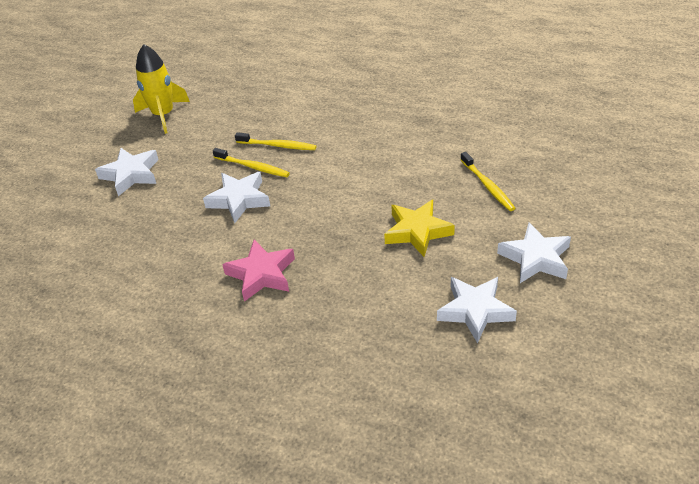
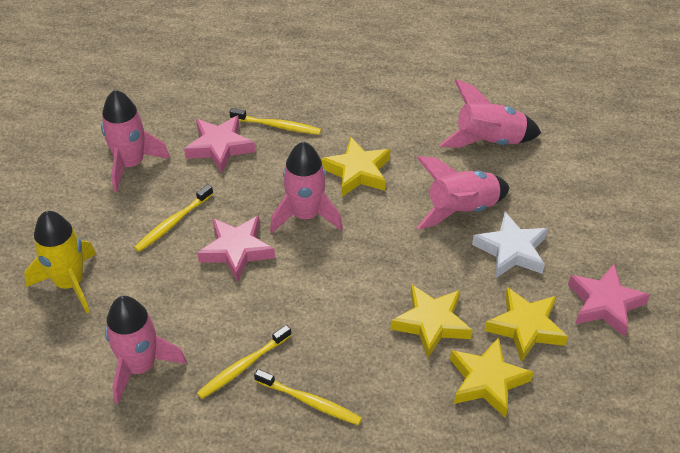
pink rocket: none = 0 -> [101,90,170,192] [105,296,187,404] [270,142,343,233] [416,156,510,230] [440,79,541,148] = 5
pink star: [222,239,295,302] = 1 -> [184,115,255,173] [197,215,275,282] [568,264,650,337] = 3
white star: [95,148,159,196] [203,172,270,223] [437,277,517,343] [497,222,571,283] = 4 -> [472,212,548,278] = 1
yellow star: [384,200,455,257] = 1 -> [321,137,390,197] [390,284,473,358] [450,337,534,418] [484,287,568,363] = 4
yellow toothbrush: [213,148,290,177] [235,132,316,150] [461,152,516,211] = 3 -> [134,184,213,252] [197,325,292,399] [230,108,321,135] [254,369,362,425] = 4

